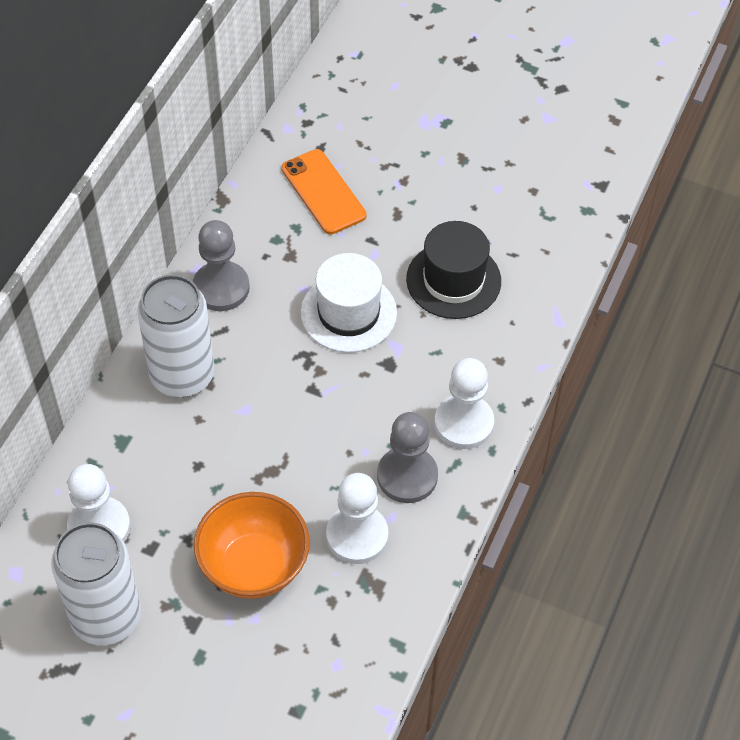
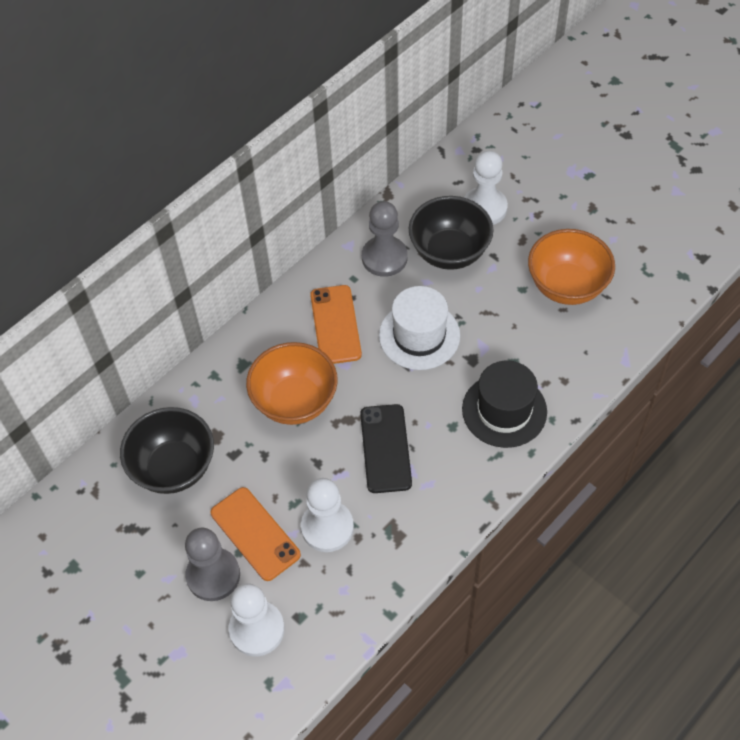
black bowl: none = 0 -> [120,407,214,494] [409,196,493,270] = 2
black phone: none = 0 -> [360,404,412,493] = 1
orange bowl: [194,492,310,599] = 1 -> [246,342,338,425] [528,229,615,305] = 2
orange phone: [281,149,367,235] = 1 -> [211,487,301,581] [310,285,362,364] = 2
white can: [51,522,141,645] [137,275,214,397] = 2 -> none = 0

